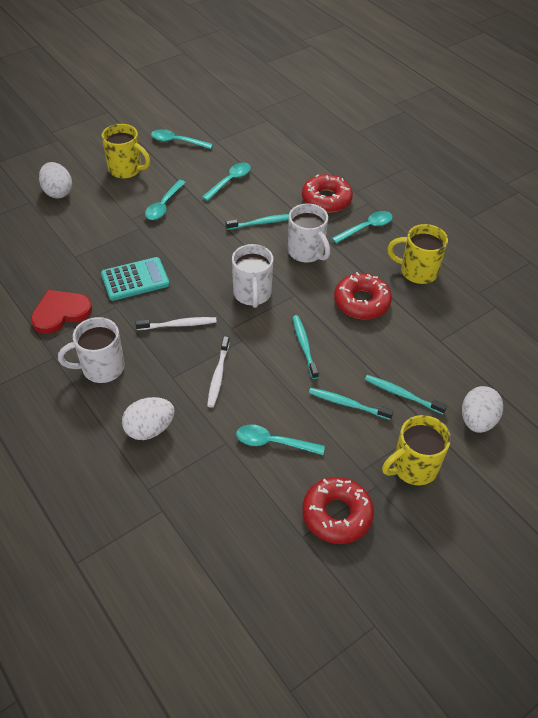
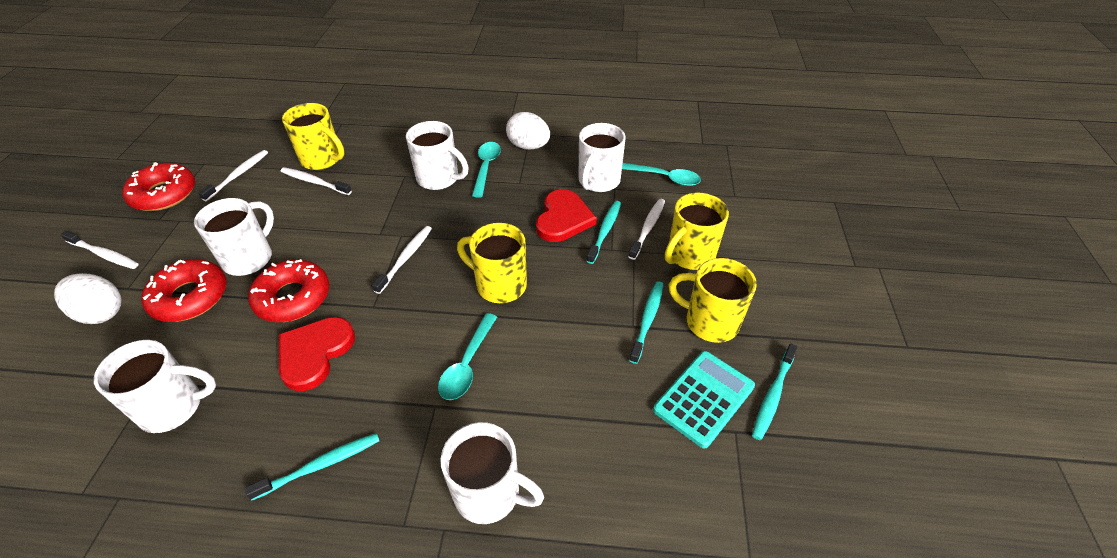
red heart: [31,290,92,334] = 1 -> [279,317,355,392] [536,189,597,242] = 2
turquoise spoon: [145,180,186,220] [151,129,213,149] [202,162,251,201] [236,424,325,455] [332,211,393,243] = 5 -> [438,313,497,400] [472,142,501,198] [622,163,701,186] = 3
white egg: [39,162,72,198] [122,397,175,440] [462,386,503,433] = 3 -> [54,273,122,324] [506,112,550,150] = 2
white mug: [58,317,125,383] [232,244,273,308] [288,204,330,262] = 3 -> [94,340,216,433] [194,198,274,276] [406,121,469,190] [440,422,544,524] [579,123,626,192] = 5
white toothbrush: [136,317,217,330] [207,336,230,408] = 2 -> [61,231,139,269] [198,150,268,201] [280,167,352,195] [372,226,432,294] [628,199,665,260] = 5
yellow mug: [102,124,150,179] [382,415,451,485] [387,224,448,284] = 3 -> [282,103,344,170] [457,223,527,303] [665,193,729,270] [669,258,757,343] = 4

